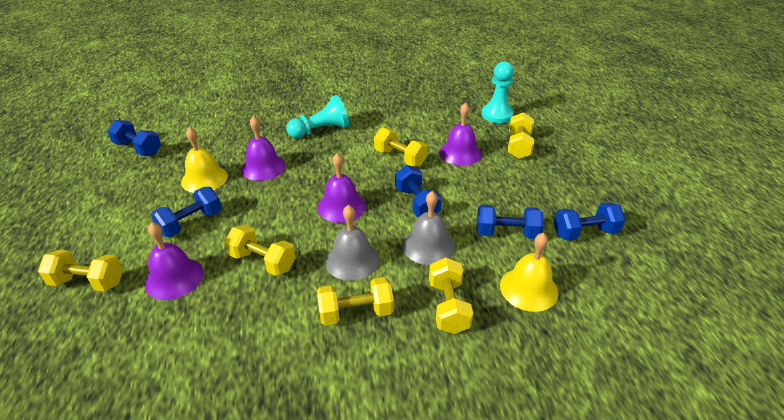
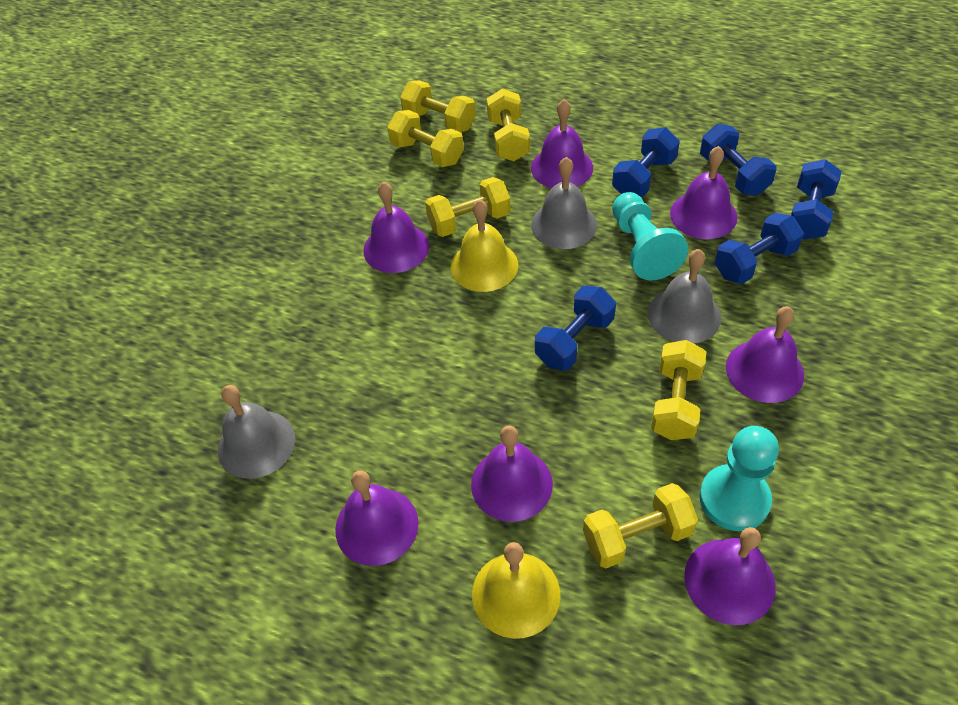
grey bell: [325,205,379,281] [403,191,455,265] = 2 -> [218,385,295,479] [531,157,597,249] [648,249,721,344] = 3
purple bell: [144,222,203,300] [241,116,286,181] [317,153,366,223] [439,103,482,166] = 4 -> [335,470,419,566] [363,182,429,273] [471,426,553,522] [531,99,593,188] [670,146,737,239] [684,527,776,625] [726,306,804,403] = 7

